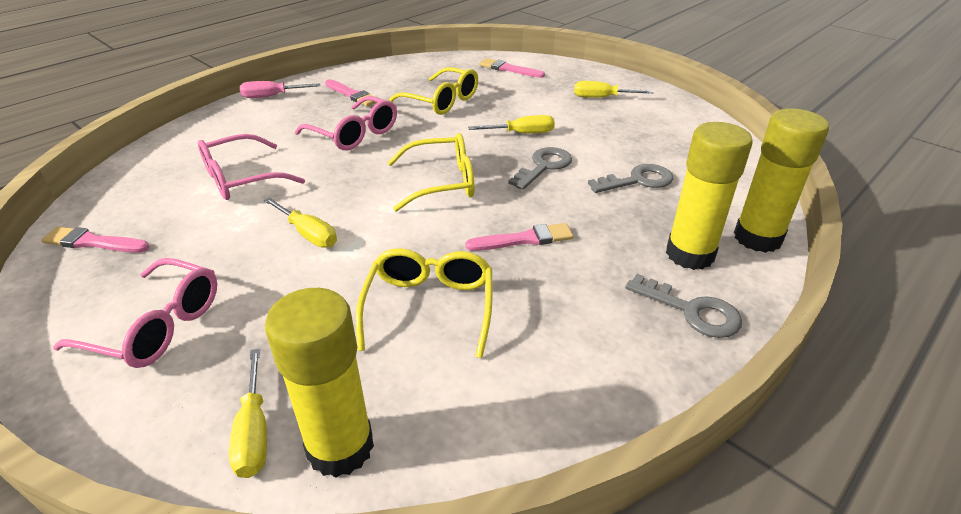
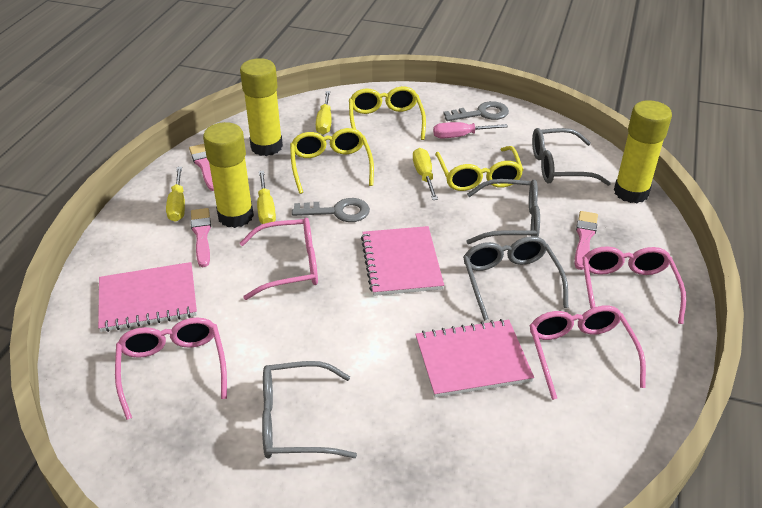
grey glasses: none = 0 -> [262,361,357,459] [463,236,568,321] [466,179,540,244] [532,128,611,186] = 4
grey key: [508,147,572,190] [588,164,673,193] [625,274,742,338] = 3 -> [292,198,370,222] [444,101,509,121] = 2
pink brush: [41,227,150,253] [325,79,377,106] [465,223,574,251] [479,58,545,78] = 4 -> [189,144,214,191] [191,208,211,267] [574,211,598,270] = 3
pink glasses: [53,258,217,368] [198,134,305,200] [295,96,397,150] = 3 -> [115,317,227,420] [240,218,318,300] [529,306,646,400] [582,246,686,324] = 4
pink notebook: none = 0 -> [98,262,197,332] [361,226,444,296] [415,319,534,397] = 3

